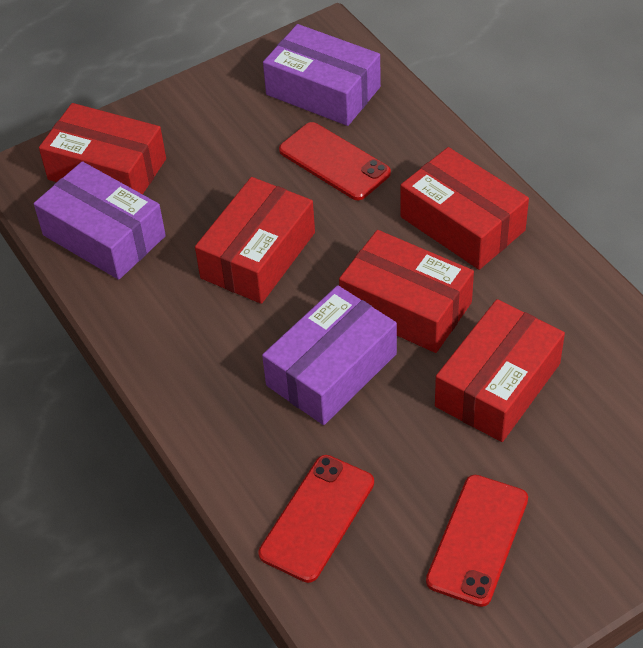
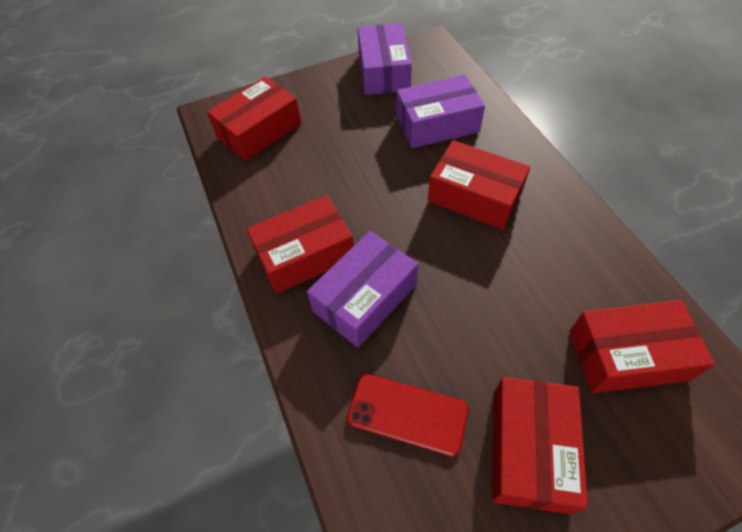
red phone: [258,455,374,583] [279,122,391,200] [426,475,528,607] = 3 -> [347,374,469,457] = 1

